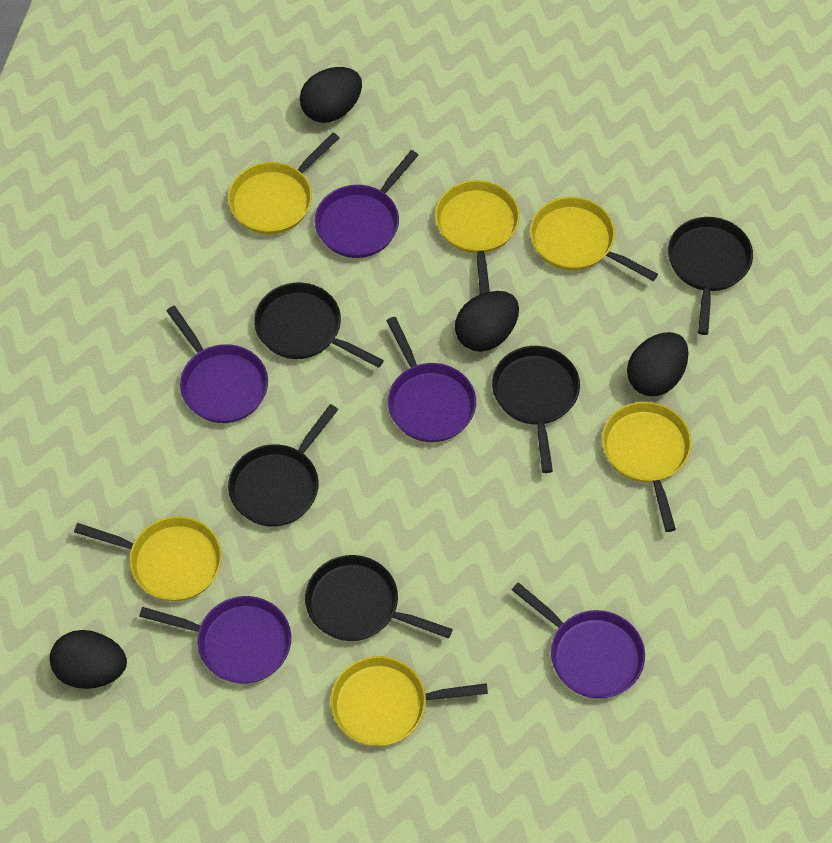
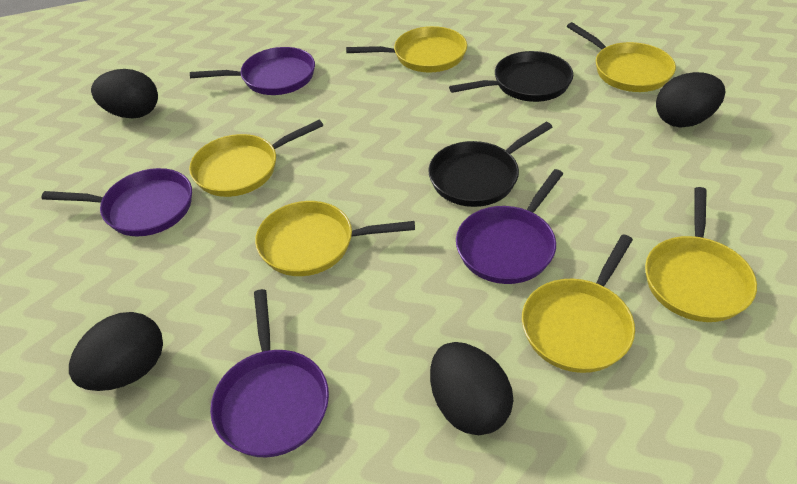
black pan: [228,404,338,527] [254,282,384,368] [305,555,452,641] [492,346,580,473] [668,217,753,335] = 5 -> [428,122,552,207] [449,51,573,102] = 2
purple pan: [139,596,291,684] [166,306,268,423] [315,150,418,258] [386,317,476,442] [512,582,645,699] = 5 -> [41,168,192,236] [190,47,315,95] [210,289,329,457] [456,169,563,284] = 4

